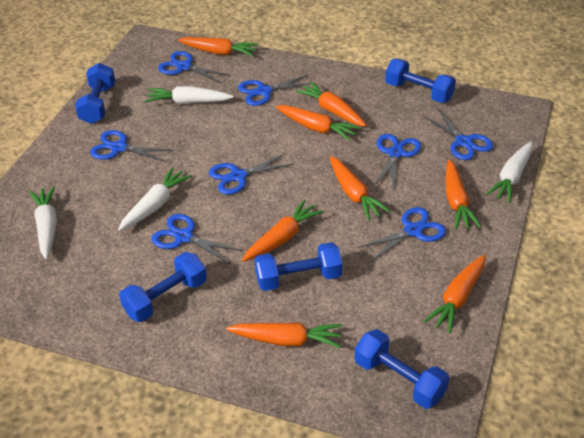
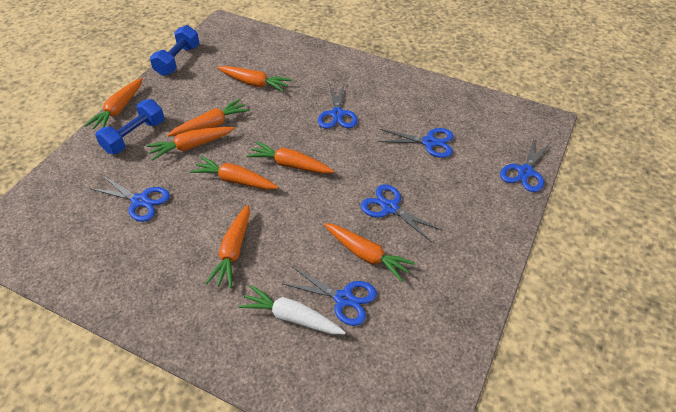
blue dumbbell: [75,63,115,124] [119,252,207,322] [255,242,343,291] [355,329,449,409] [385,59,456,103] = 5 -> [95,99,164,154] [150,25,200,76] = 2
blue scissors: [90,130,174,162] [151,214,242,264] [158,51,230,84] [209,153,294,195] [238,74,315,106] [357,207,446,262] [373,134,421,189] [423,109,493,160] = 8 -> [90,175,170,222] [283,267,377,326] [318,82,358,128] [361,184,443,242] [378,128,454,158] [500,138,551,192] = 6
white carrot: [29,186,57,259] [118,167,192,231] [145,86,234,104] [486,141,533,203] = 4 -> [238,285,346,335] = 1

